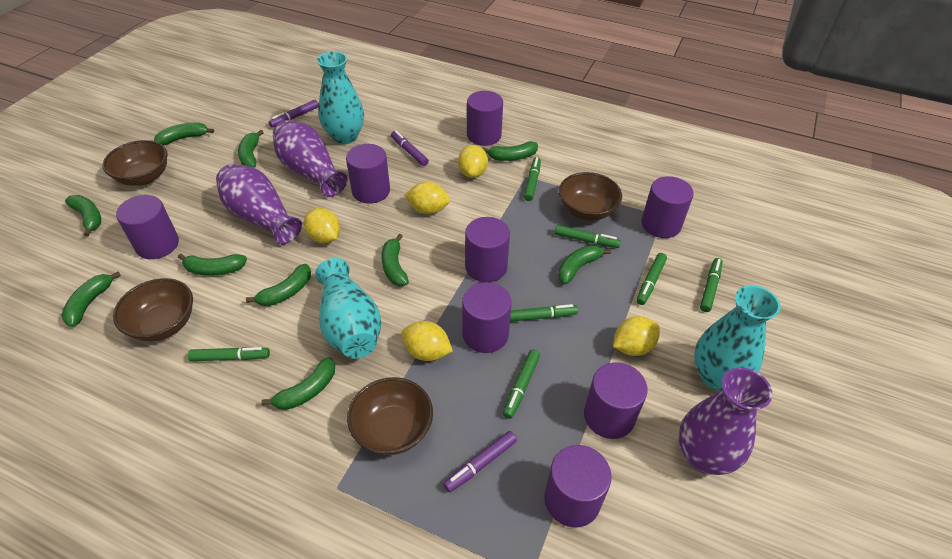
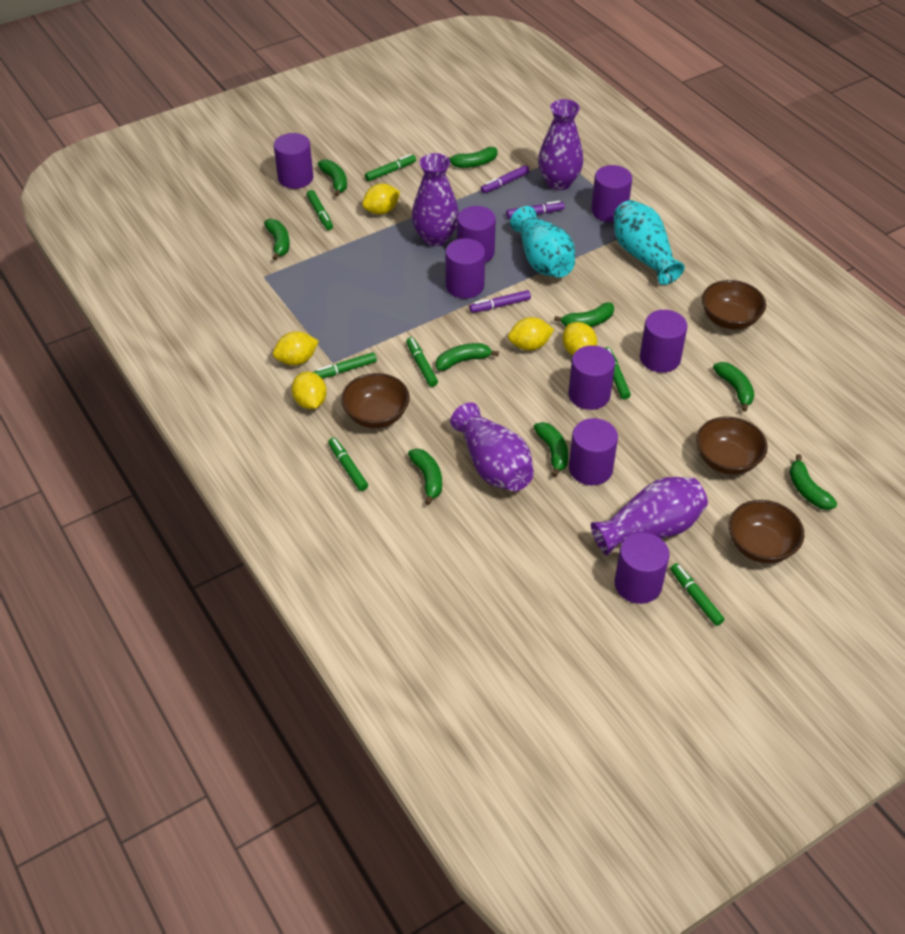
green banana: [61,271,121,327] [65,195,101,236] [154,122,214,145] [178,254,247,276] [238,130,264,168] [246,264,311,306] [262,357,335,410] [381,234,409,286] [483,141,538,161] [558,245,611,285] = 10 -> [264,219,290,260] [318,159,347,197] [408,449,442,505] [436,343,499,371] [448,147,498,168] [534,422,568,477] [554,302,614,327] [713,362,754,412] [789,454,837,510] = 9
purple vase: [216,164,302,245] [273,120,348,197] [679,367,773,475] = 3 -> [412,153,459,246] [450,402,534,491] [538,99,583,190] [591,477,708,556] = 4
turquoise vase: [315,258,381,359] [317,51,364,144] [694,285,781,391] = 3 -> [510,206,575,277] [613,200,685,285] = 2

